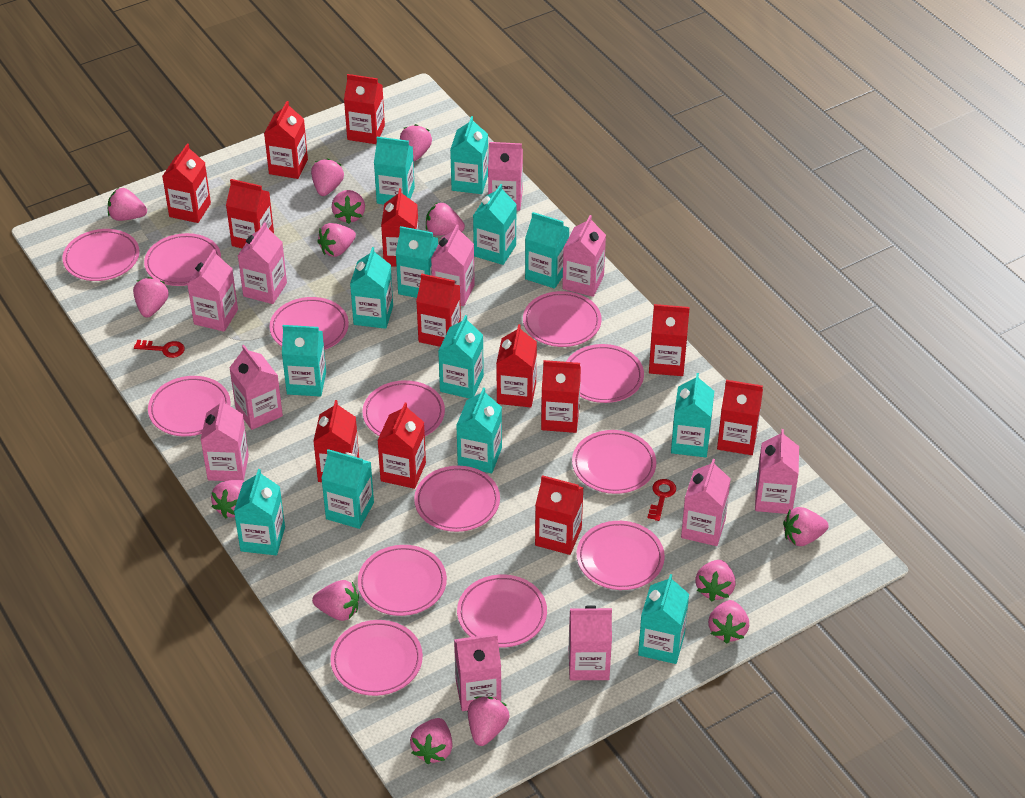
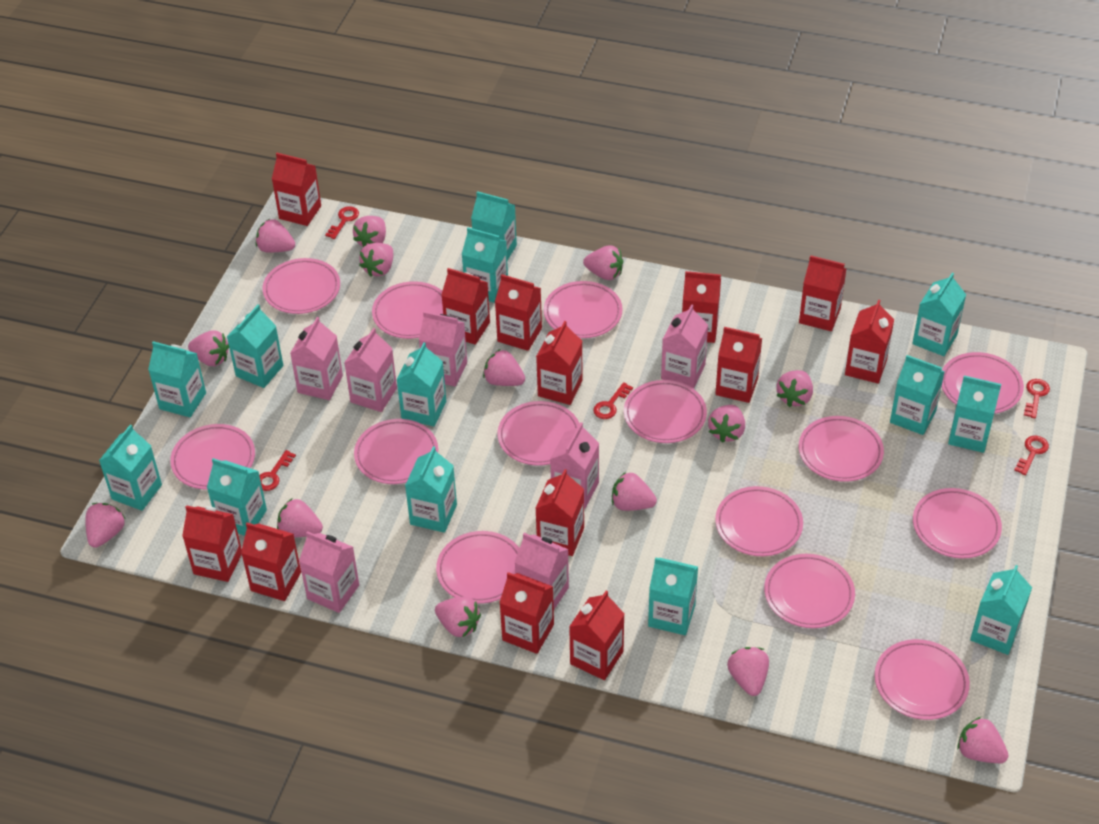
pink carton: [187,249,238,332] [201,398,249,481] [229,345,283,430] [238,222,287,304] [431,225,475,306] [454,634,501,711] [488,142,523,211] [562,215,606,297] [569,605,612,680] [681,459,731,546] [755,429,799,514] = 11 -> [290,317,343,400] [299,531,359,613] [344,328,397,412] [419,311,467,387] [514,533,569,609] [550,422,599,509] [661,304,708,388] = 7
pink plate: [62,229,140,281] [144,233,221,286] [148,376,231,436] [269,297,349,350] [330,620,423,696] [358,545,447,616] [362,380,445,436] [414,466,500,532] [457,575,547,647] [523,291,601,347] [566,344,644,403] [572,430,656,494] [577,521,665,590] = 13 -> [170,424,255,490] [263,258,340,314] [354,419,438,484] [372,281,443,339] [436,531,519,604] [498,401,580,466] [544,281,623,338] [624,380,707,443] [715,486,803,556] [764,554,855,628] [799,416,884,482] [874,639,970,720] [913,488,1002,559] [941,352,1024,414] = 14
red key: [134,340,185,358] [648,479,676,521] = 2 -> [259,450,296,491] [325,206,359,239] [593,382,633,419] [1014,436,1049,475] [1024,379,1050,419] = 5

